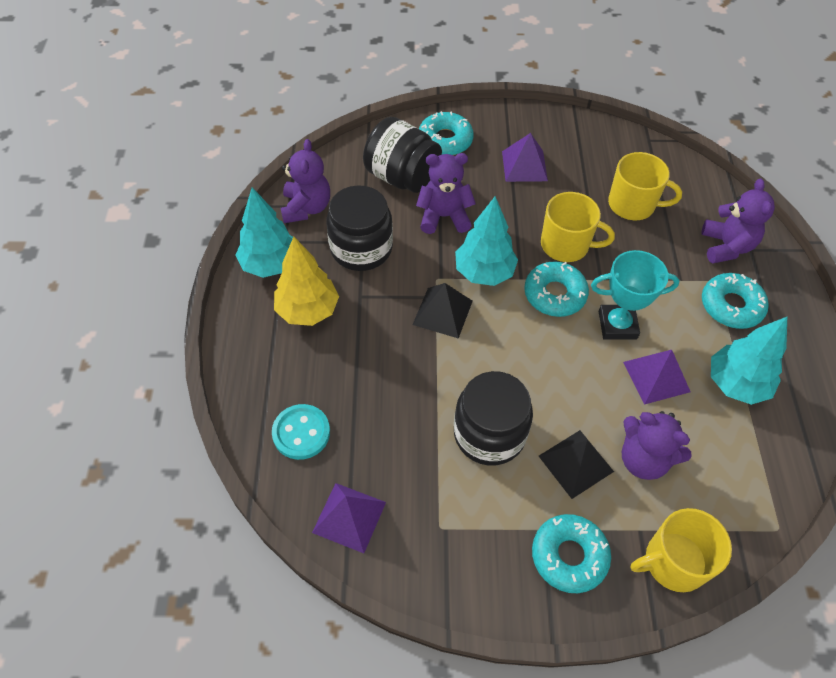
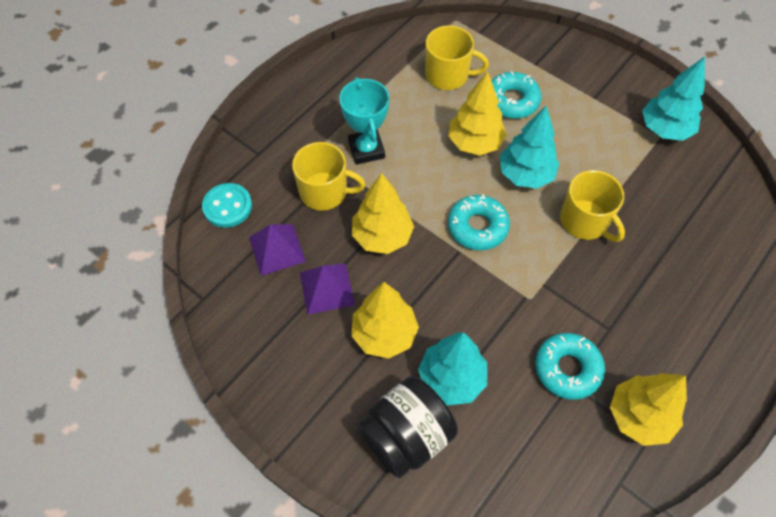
black jar: [326,185,393,271] [363,117,442,193] [454,371,533,465] = 3 -> [357,376,458,478] = 1
black pyramid: [413,283,473,339] [539,430,614,499] = 2 -> none = 0
purple pyramid: [312,483,386,553] [502,133,548,182] [623,350,691,405] = 3 -> [249,224,306,276] [300,264,355,315] = 2
purple teddy bear: [281,139,330,223] [416,153,476,234] [622,411,692,480] [701,179,775,263] = 4 -> none = 0
turquoise donut: [419,111,474,155] [524,262,589,317] [532,514,611,593] [702,273,769,329] = 4 -> [448,194,510,250] [491,71,542,119] [535,333,605,400] = 3
yellow tree: [274,237,339,326] = 1 -> [351,282,419,358] [352,173,414,254] [448,71,507,156] [610,373,687,446] = 4

